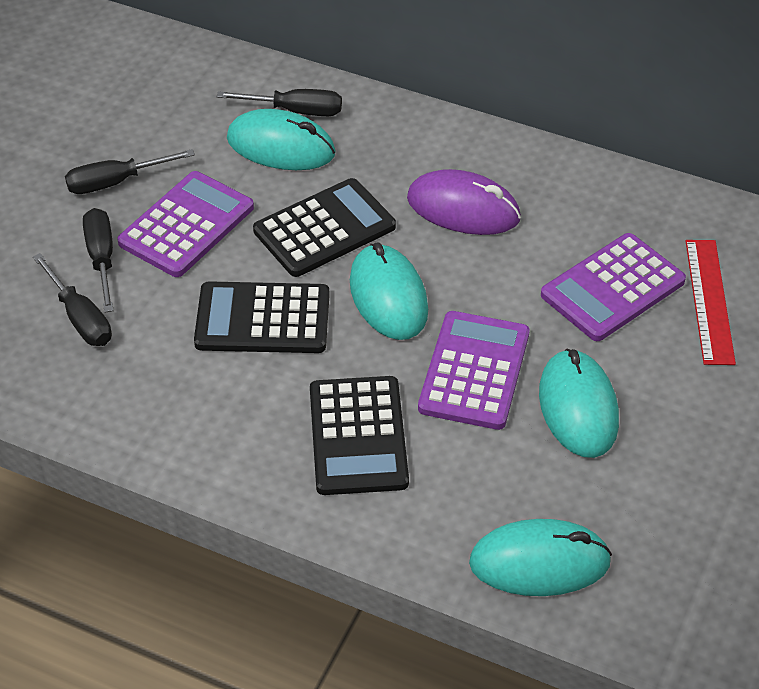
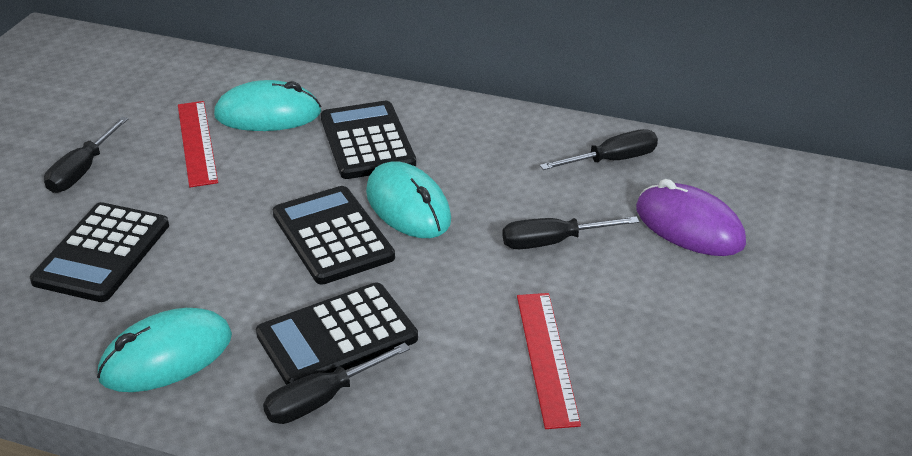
black calculator: [194,281,330,353] [253,178,396,277] [310,376,409,495] = 3 -> [30,202,169,302] [256,282,418,385] [272,186,395,284] [321,101,416,179] = 4
purple calculator: [117,171,254,277] [418,311,530,430] [541,233,686,341] = 3 -> none = 0
red ruler: [686,240,736,365] = 1 -> [178,101,218,187] [517,293,581,429] = 2
turquoise mouse: [227,109,336,170] [350,243,428,340] [469,519,612,596] [539,349,619,458] = 4 -> [97,308,232,392] [214,80,321,131] [366,161,451,238] = 3

